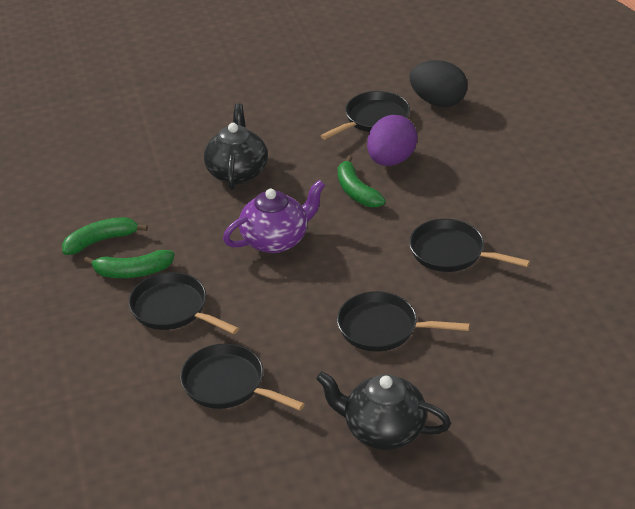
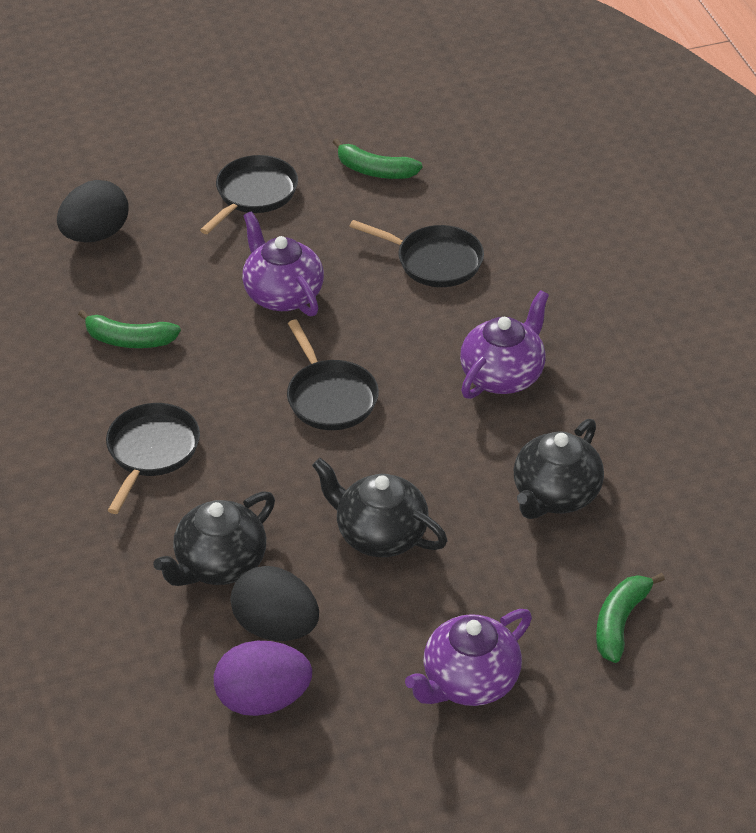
black egg: [409,60,468,107] = 1 -> [57,180,129,242] [231,566,319,641] = 2
black pan: [129,272,239,334] [180,344,305,411] [320,91,410,140] [337,291,470,352] [409,219,530,272] = 5 -> [106,403,200,514] [200,155,298,234] [287,320,379,430] [349,220,484,287] = 4
black teapot: [204,103,268,190] [316,371,451,450] = 2 -> [153,491,275,586] [312,458,447,557] [514,419,604,519] = 3
purple teapot: [223,180,325,253] = 1 -> [242,211,324,316] [405,609,532,706] [460,290,549,399] = 3

